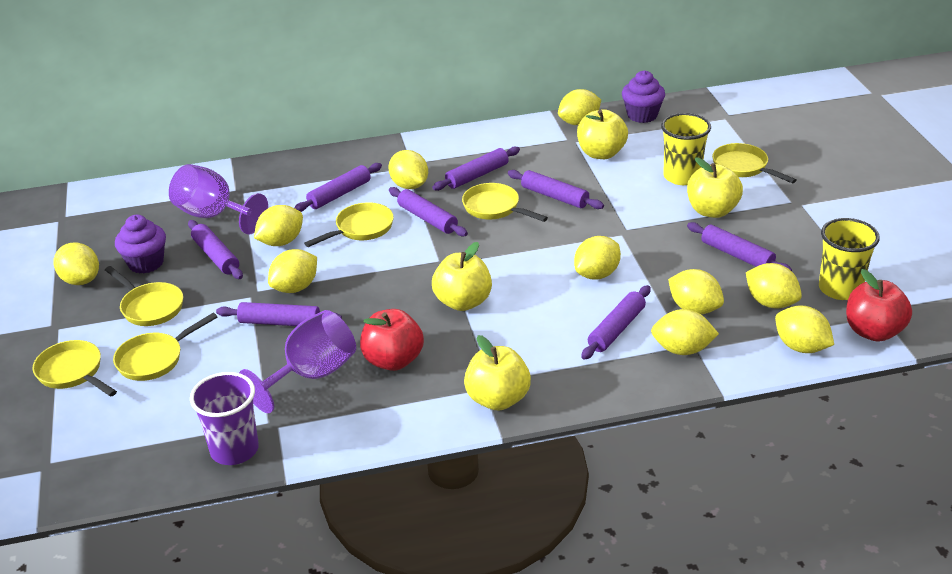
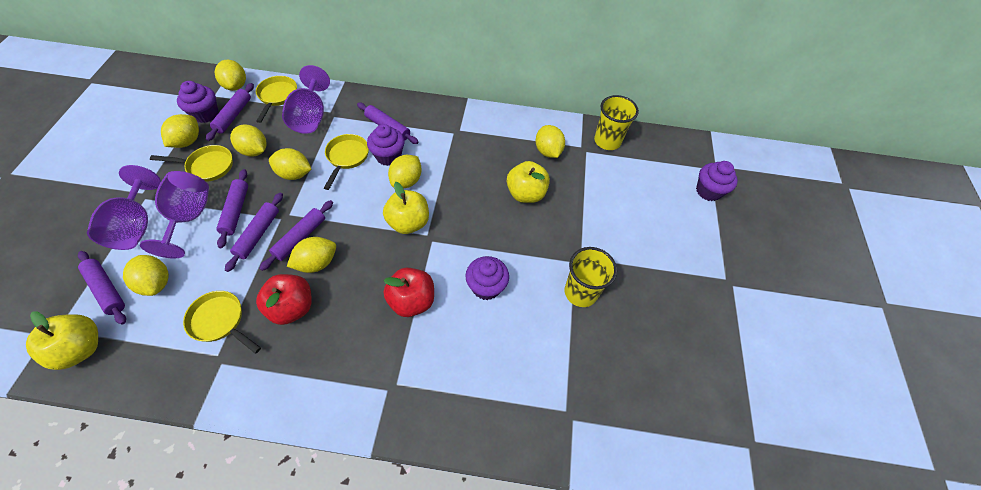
purple cup: [190,372,259,465] = 1 -> none = 0
purple cupcake: [115,215,166,274] [622,70,665,123] = 2 -> [177,81,219,123] [367,124,404,166] [466,256,509,300] [696,161,738,201] = 4
purple goblet: [169,164,268,234] [239,310,356,413] = 2 -> [87,165,161,250] [140,171,209,259] [282,65,330,134] = 3
purple rolling pin: [188,220,243,279] [216,302,342,326] [294,163,382,212] [389,187,468,236] [432,146,520,191] [508,170,604,209] [581,285,651,360] [687,222,792,271] = 8 -> [78,251,126,325] [206,83,254,141] [216,169,248,248] [225,193,283,272] [259,200,333,271] [357,103,419,144] = 6
yellow apple: [432,242,492,311] [464,335,531,411] [577,109,628,159] [687,157,743,218] = 4 -> [26,311,98,370] [383,182,429,234] [507,161,550,203] = 3
yellow lemon: [53,242,99,285] [254,205,303,246] [268,249,317,293] [388,150,428,189] [558,89,601,125] [574,236,621,280] [651,309,719,355] [668,269,724,314] [746,263,802,308] [775,306,834,353] = 10 -> [123,255,169,296] [161,114,199,148] [214,60,246,91] [230,125,267,156] [269,148,311,180] [287,237,336,273] [388,155,422,188] [536,125,565,158] = 8
yellow pan: [33,340,117,397] [105,266,183,326] [113,313,218,381] [304,202,394,247] [462,183,548,222] [712,143,796,183] = 6 -> [150,145,233,182] [183,291,261,354] [256,76,297,123] [324,134,369,190] = 4

